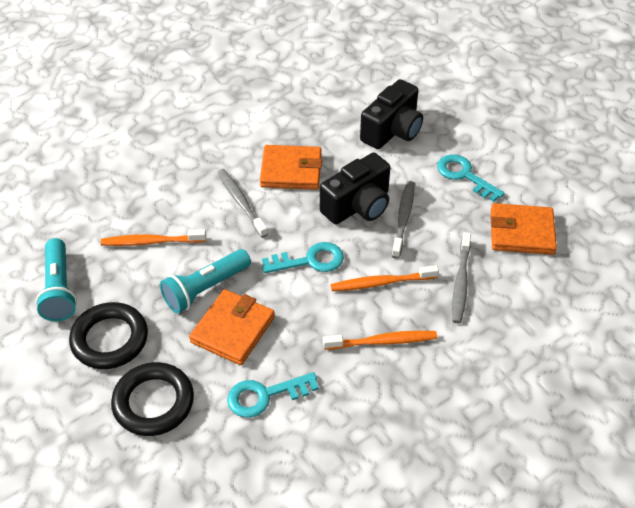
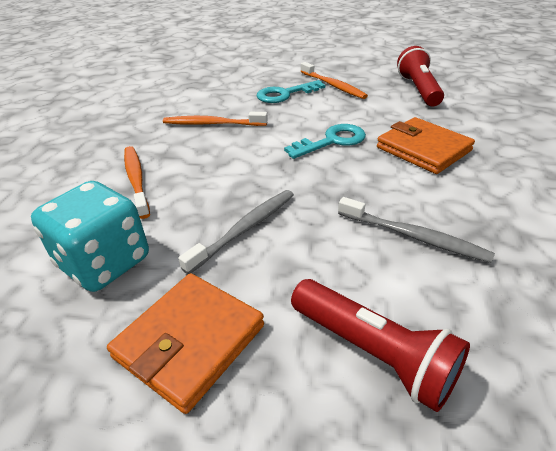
black camera: [320,153,390,224] [360,79,423,149] = 2 -> none = 0
black ring: [69,302,148,369] [111,362,194,436] = 2 -> none = 0
grey toothbrush: [218,169,268,238] [391,181,415,259] [452,232,471,323] = 3 -> [178,190,294,274] [338,197,495,263] = 2
orange wallet: [189,289,275,365] [260,145,322,190] [491,203,557,255] = 3 -> [107,273,264,414] [377,117,475,174] = 2
red flashlight: none = 0 -> [291,279,470,412] [397,46,444,106] = 2
turquoise dice: none = 0 -> [31,181,149,292] = 1
turquoise flashlight: [35,238,77,321] [160,249,251,313] = 2 -> none = 0
turquoise key: [227,372,319,418] [262,242,344,273] [437,154,505,202] = 3 -> [257,80,325,103] [284,124,366,159] = 2

